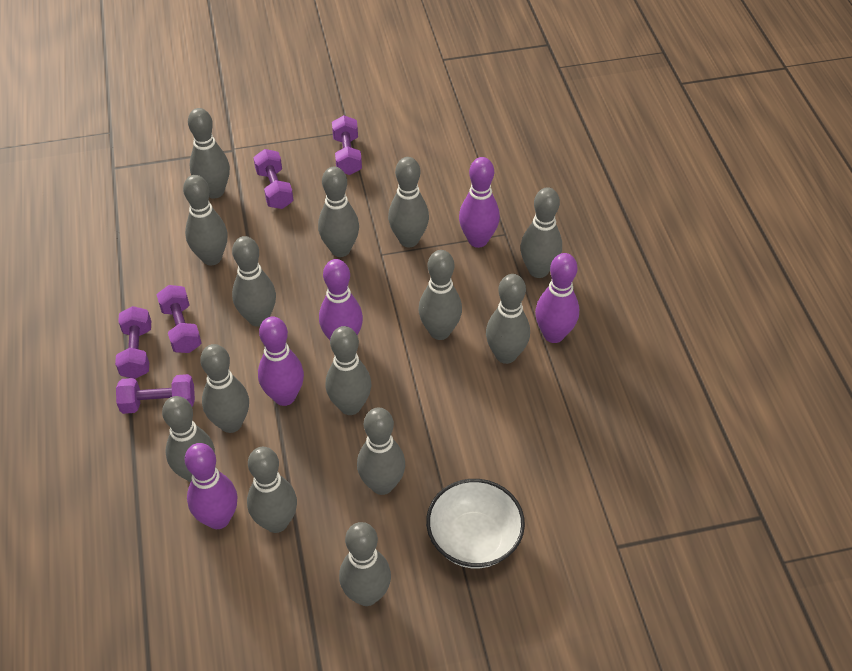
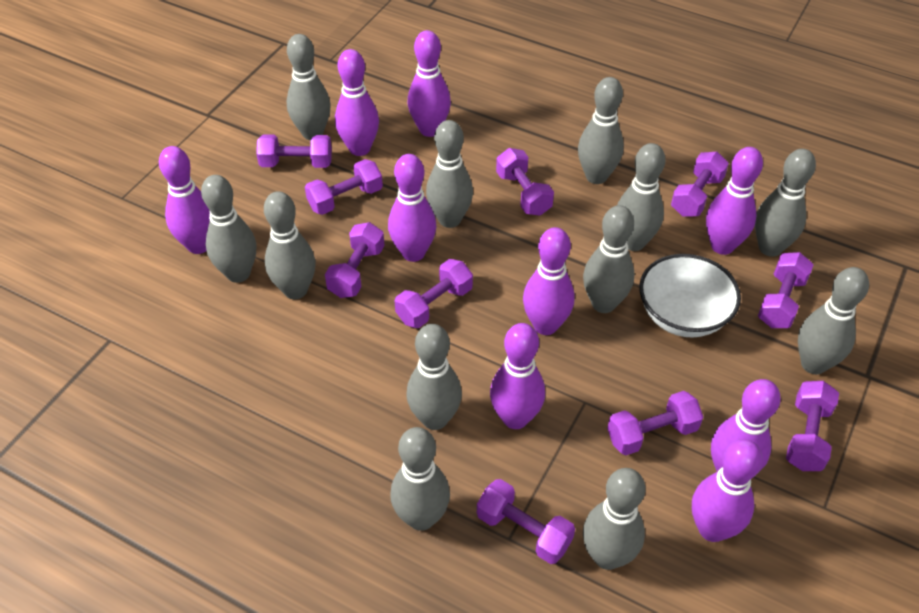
grey bowling pin: [162,396,215,482] [183,175,228,265] [188,108,230,199] [200,344,249,433] [232,236,276,327] [247,447,297,533] [318,166,359,257] [326,326,371,415] [339,522,391,606] [357,408,405,495] [388,157,429,247] [419,250,462,340] [486,274,530,364] [520,187,562,278] = 14 -> [201,175,256,283] [264,191,315,299] [287,34,331,140] [390,427,450,531] [406,324,462,430] [426,120,473,228] [578,77,624,184] [583,205,634,313] [583,468,645,570] [617,143,665,251] [755,149,816,257] [798,267,869,374] = 12
purple bowling pin: [185,443,237,529] [258,316,304,406] [319,259,363,340] [459,157,500,248] [535,253,579,343] = 5 -> [159,146,210,254] [335,49,379,156] [388,154,436,262] [408,30,451,137] [490,323,545,429] [523,227,574,335] [692,439,763,542] [706,147,763,255] [711,379,781,473] = 9
purple dumbbell: [115,306,151,379] [116,374,195,414] [157,285,202,353] [253,149,294,209] [332,115,362,175] = 5 -> [256,134,332,168] [305,159,383,215] [325,222,385,298] [395,259,473,328] [477,479,575,564] [496,148,554,216] [607,391,703,455] [671,152,729,217] [758,252,814,328] [786,381,839,471] = 10

